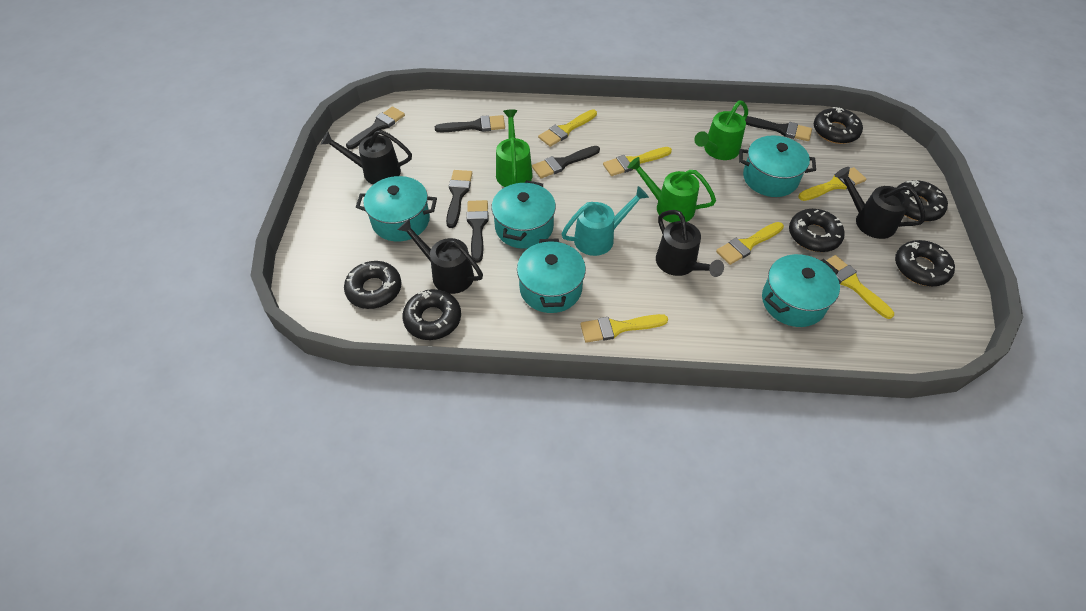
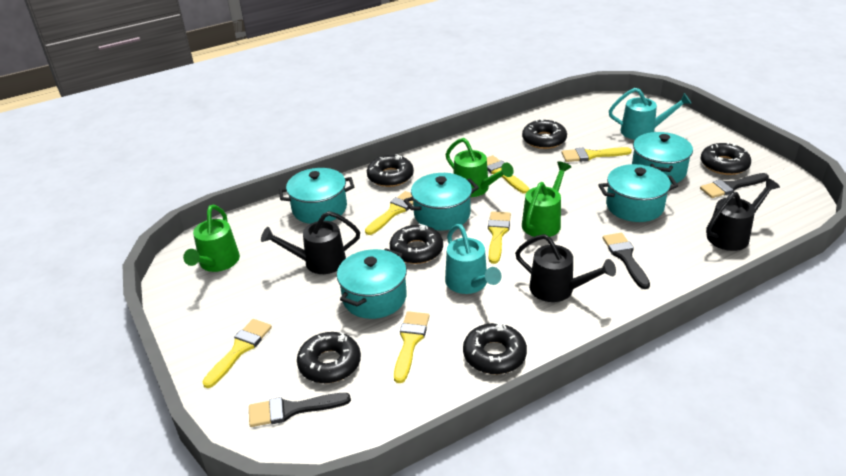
black brush: [346,106,405,149] [435,115,505,132] [446,170,472,228] [467,200,488,263] [532,146,600,179] [742,116,812,141] = 6 -> [249,393,351,427] [603,233,650,289] [700,173,769,198] = 3
black watering can: [321,130,412,184] [398,219,483,294] [656,210,724,277] [835,167,926,239] = 4 -> [261,211,360,274] [515,234,616,302] [706,178,780,251] = 3
turquoise watering can: [562,186,649,256] = 1 -> [445,224,502,294] [609,88,691,140] = 2

